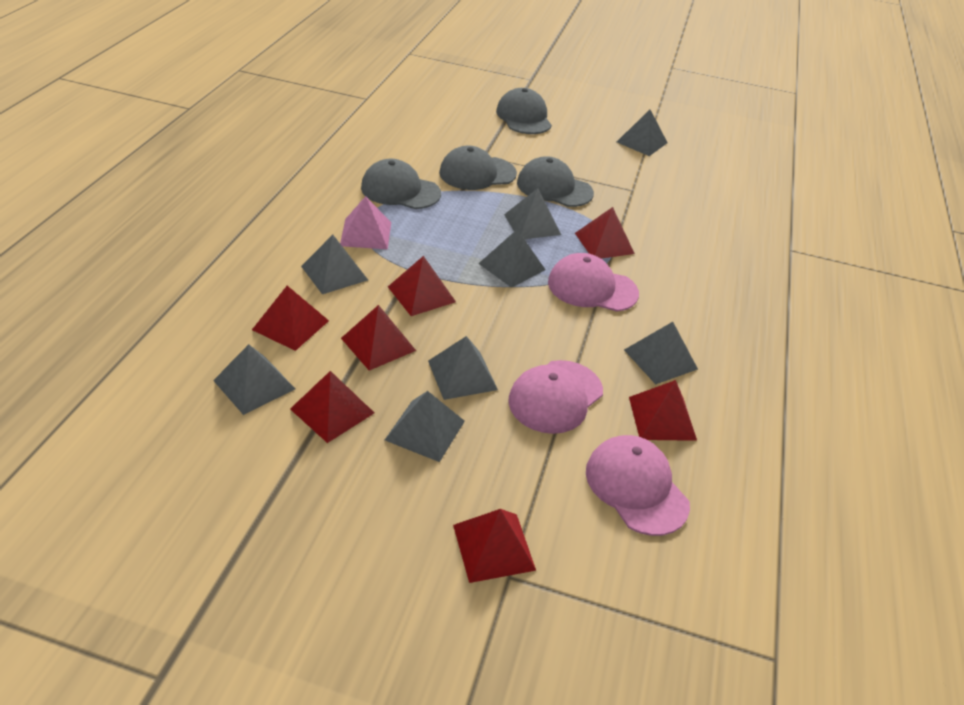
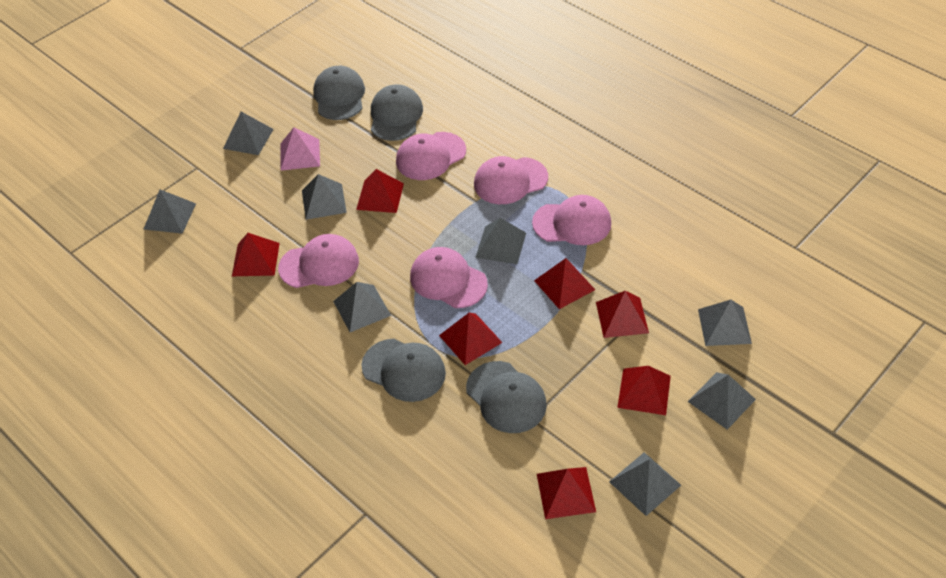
pink cap: [508,360,603,434] [548,253,639,312] [586,435,690,536] = 3 -> [278,234,359,288] [396,132,466,180] [410,247,488,308] [474,156,548,204] [532,195,611,245] = 5

